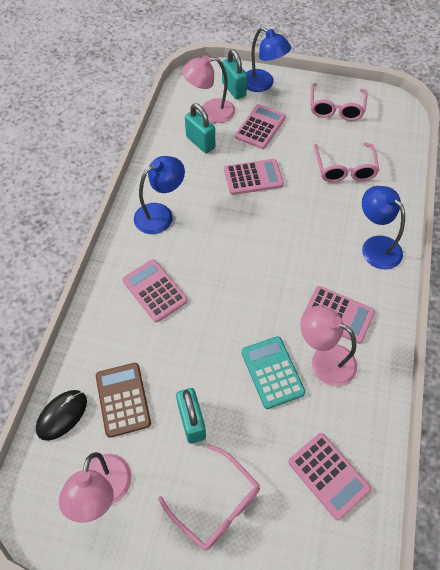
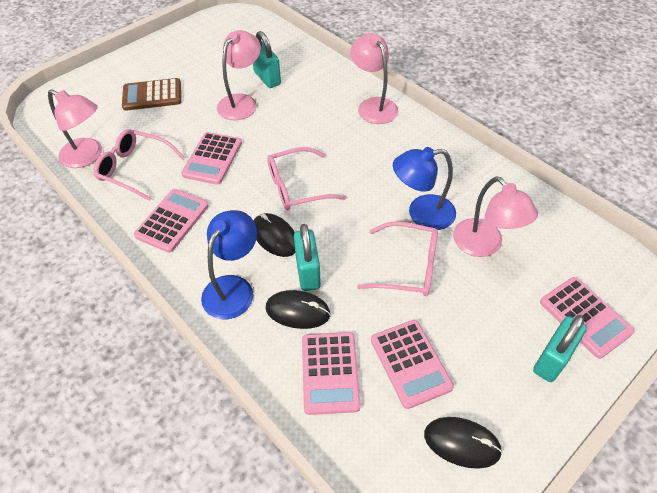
black mouse: [36,390,87,441] = 1 -> [254,213,295,257] [266,290,331,329] [424,417,503,469] = 3
blue lamp: [134,156,185,234] [246,27,291,92] [362,186,405,269] = 3 -> [201,210,257,319] [393,147,456,230] = 2
pink lamp: [59,452,132,523] [182,55,235,123] [300,306,357,386] = 3 -> [48,90,102,168] [217,30,261,120] [350,33,398,124] [453,176,538,257] = 4
turquoise calculator: [241,336,306,409] = 1 -> none = 0

